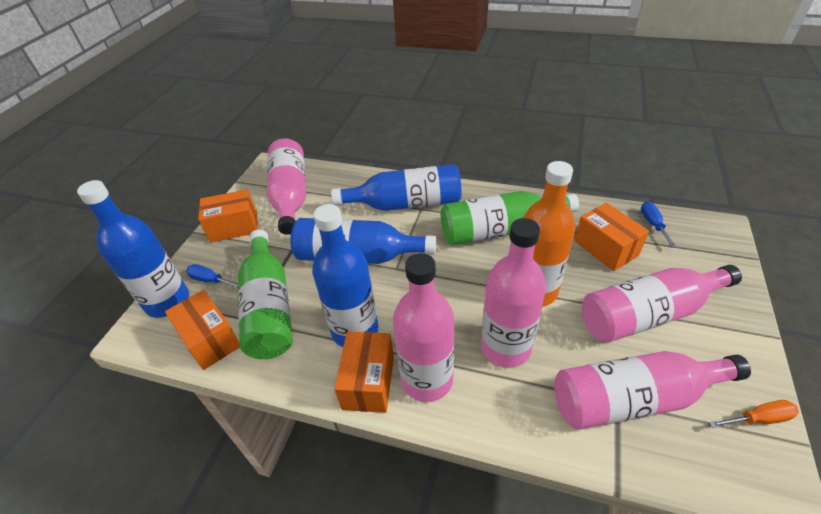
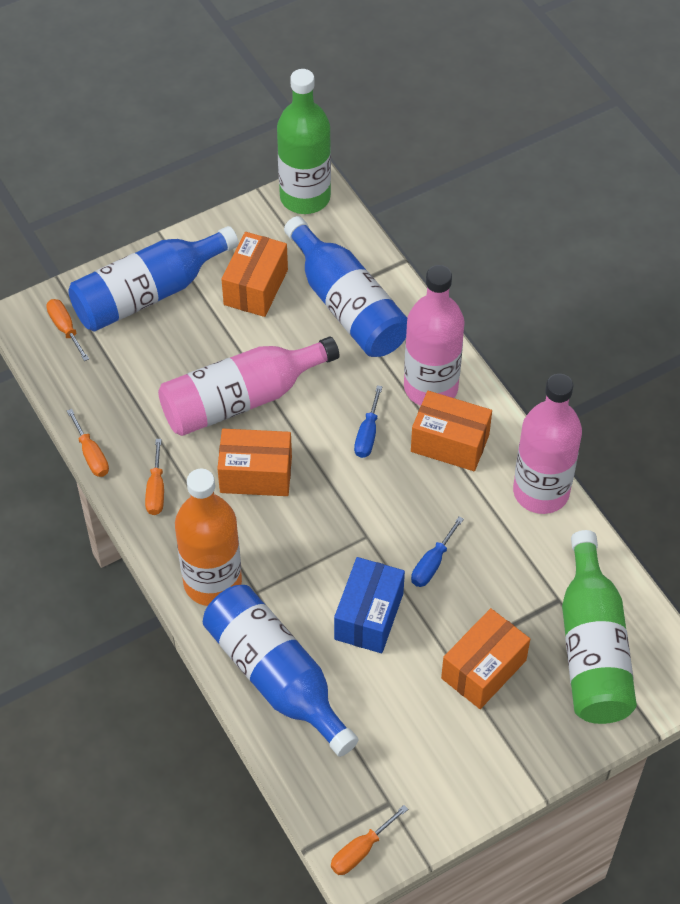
blue bottle: [77,180,189,318] [290,218,436,264] [312,204,378,347] [331,164,461,211] = 4 -> [68,226,239,332] [203,585,359,757] [284,216,407,357] = 3
blue box: none = 0 -> [334,557,405,653] = 1
orange screwdriver: [709,400,799,428] = 1 -> [46,299,89,361] [67,409,109,477] [145,439,164,515] [331,805,408,875] = 4
pink bottle: [267,138,306,235] [393,253,455,402] [481,218,546,368] [554,351,751,430] [582,265,742,343] = 5 -> [158,337,339,436] [404,265,465,406] [513,374,582,514] = 3

